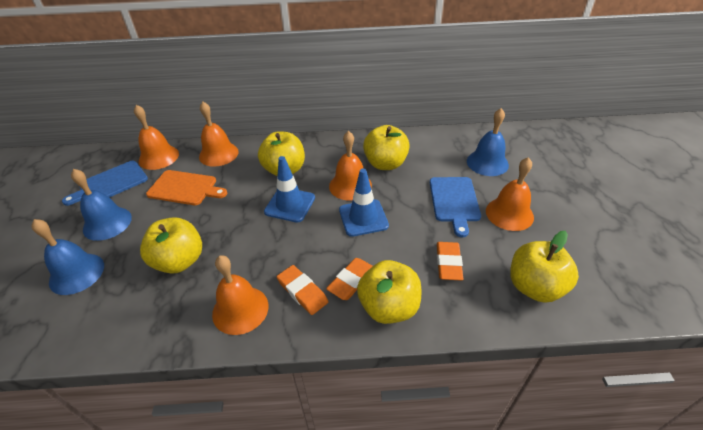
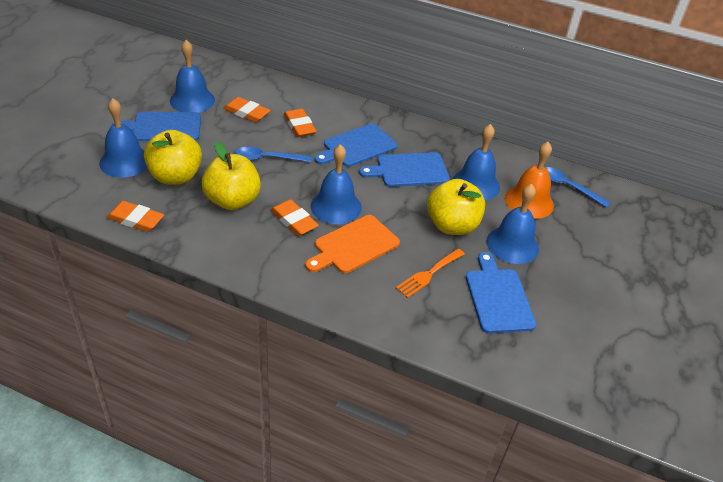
blue bell: [32,219,104,295] [71,169,132,241] [467,108,509,176] = 3 -> [99,98,147,178] [170,40,215,113] [311,144,362,224] [453,124,500,200] [487,184,539,264] = 5
blue cutting board: [62,161,148,206] [430,177,481,237] = 2 -> [112,112,201,141] [314,124,397,167] [359,152,450,187] [466,252,536,333] = 4
blue spoon: none = 0 -> [235,147,311,162] [545,167,610,208] = 2
blue traffic cone: [264,156,315,223] [339,169,389,237] = 2 -> none = 0
orange bell: [134,105,179,170] [199,102,239,167] [212,255,268,335] [329,131,372,201] [486,157,534,231] = 5 -> [505,142,554,219] = 1
orange eraser: [277,265,328,315] [326,258,373,300] [437,242,463,280] = 3 -> [106,201,164,232] [223,97,271,122] [270,199,319,236] [284,109,317,137] = 4
orange fork: none = 0 -> [396,249,465,298] = 1
yellow apple: [140,217,202,274] [258,131,305,176] [357,260,421,324] [363,125,410,170] [510,231,579,303] = 5 -> [144,130,202,185] [202,142,261,210] [427,179,485,235] = 3

